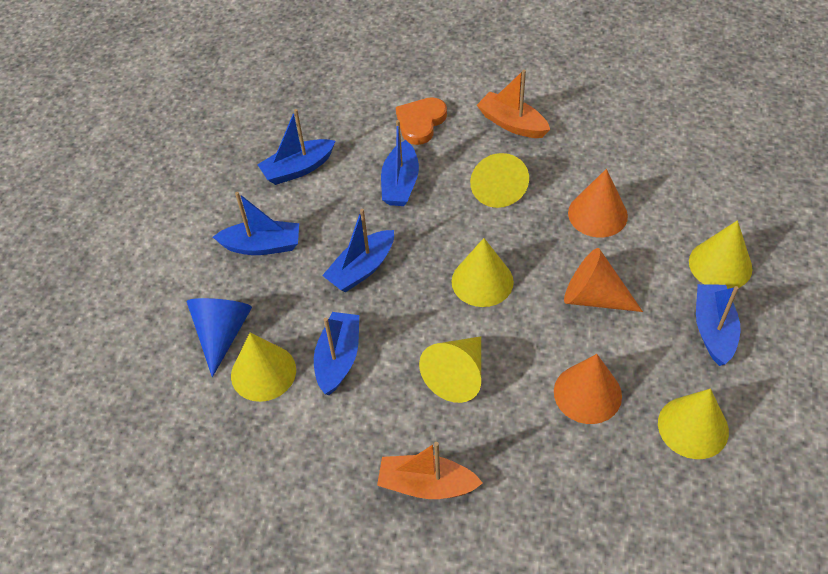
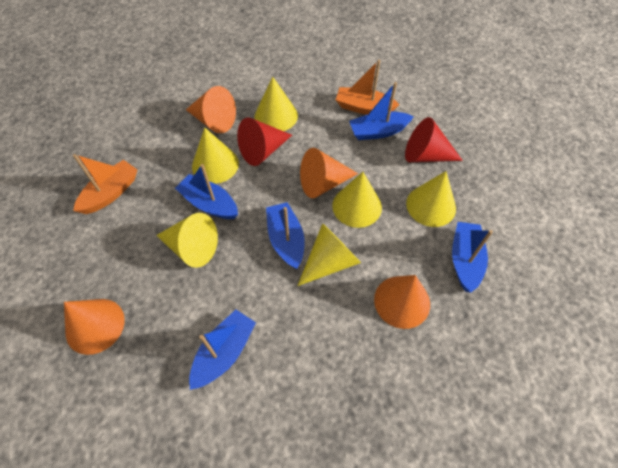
blue boat: [213,192,299,255] [257,109,335,185] [314,312,359,395] [322,209,394,292] [381,120,419,206] [696,284,741,366] = 6 -> [175,164,238,219] [189,310,256,390] [266,202,305,269] [349,82,414,140] [452,222,493,293] = 5
blue cone: [186,298,252,377] = 1 -> none = 0
orange cone: [554,354,622,424] [564,248,643,312] [568,169,628,238] = 3 -> [64,299,125,355] [186,86,236,133] [300,148,358,198] [374,275,430,329] = 4
orange heart: [396,97,447,145] = 1 -> none = 0
red cone: none = 0 -> [237,117,292,166] [405,117,463,162] = 2

